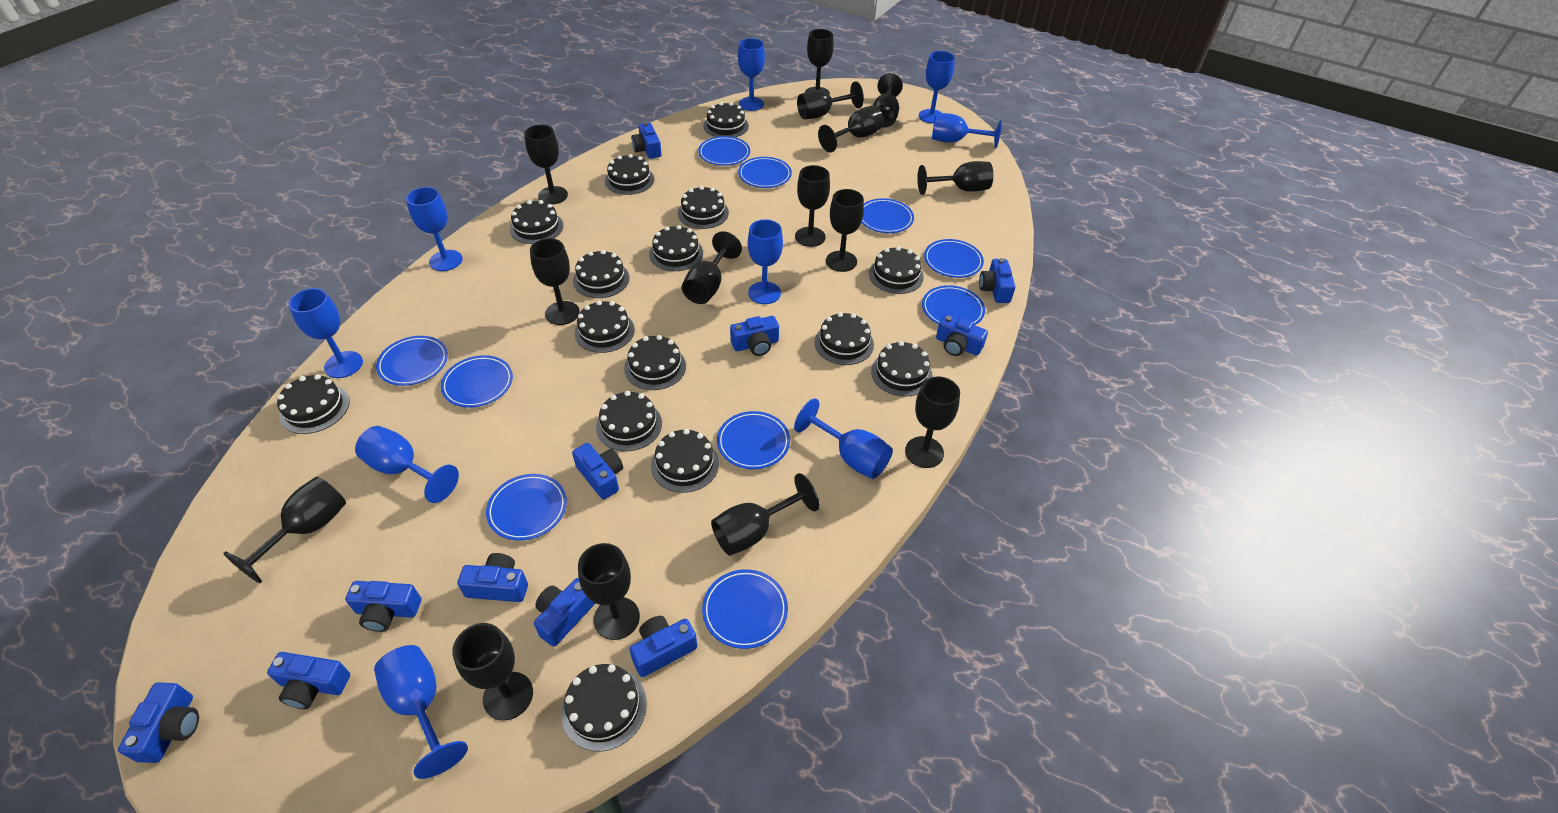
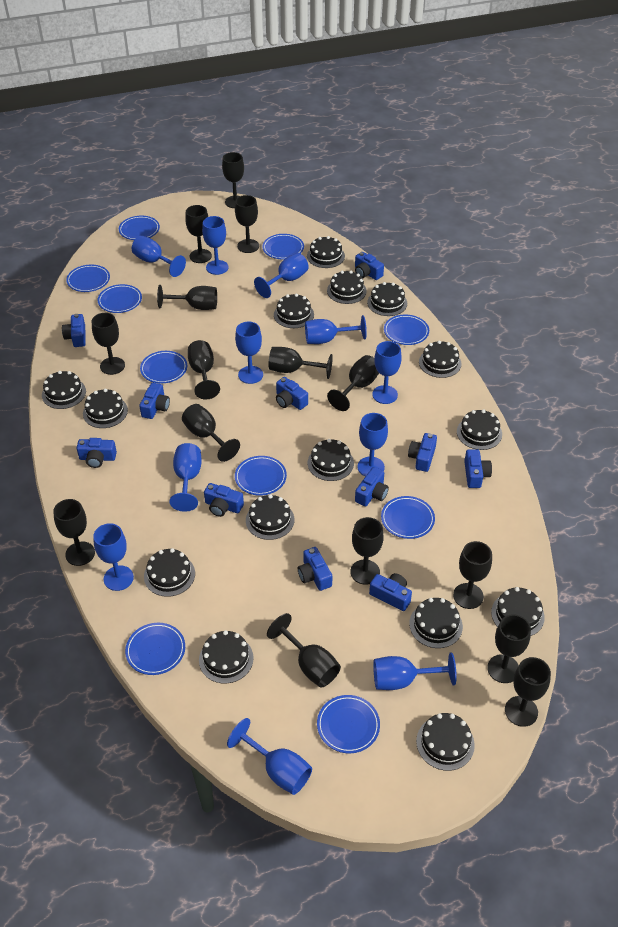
blue goblet: [288,288,363,378] [355,426,459,503] [374,645,468,779] [406,187,463,271] [738,38,765,111] [748,219,783,304] [794,398,893,479] [919,51,955,124] [932,113,1002,148] = 9 -> [93,523,134,591] [132,236,186,277] [169,443,202,512] [202,216,229,275] [227,718,312,795] [235,322,263,384] [254,253,309,298] [305,315,367,344] [357,413,388,477] [372,341,401,404] [373,652,457,690] = 11

